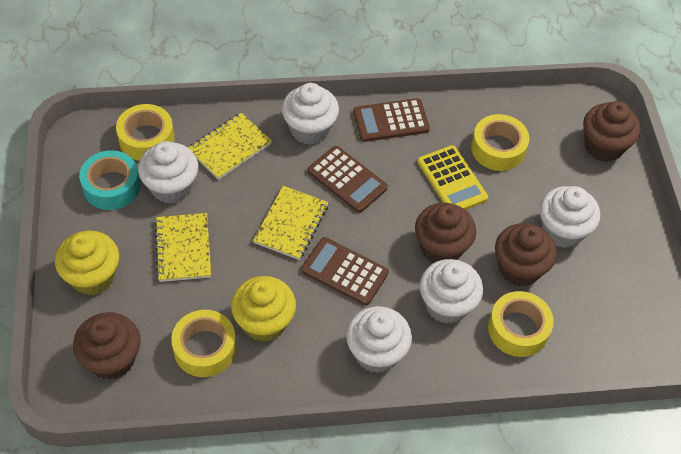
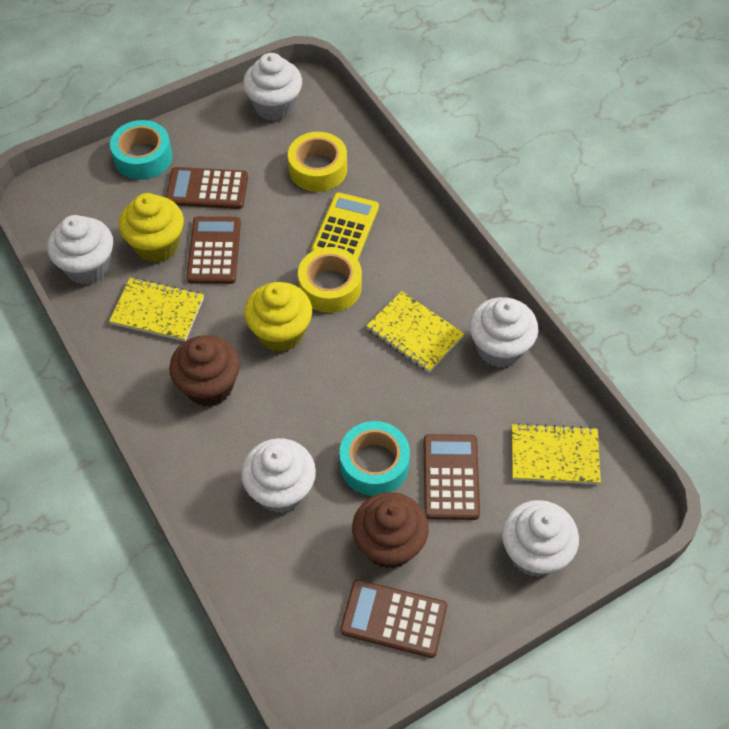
brown calculator: [301,237,389,305] [308,146,388,213] [353,98,430,142] = 3 -> [166,167,248,209] [187,216,241,284] [340,579,447,658] [424,434,480,520] = 4
brown cupcake: [73,312,141,380] [415,203,476,263] [495,223,557,287] [583,101,641,162] = 4 -> [169,335,240,407] [352,492,429,569] = 2
turquoise tape: [79,150,141,210] = 1 -> [110,120,173,180] [339,421,410,496] = 2
yellow tape: [116,104,175,161] [171,310,236,377] [471,114,529,171] [488,291,554,357] = 4 -> [288,132,347,192] [298,247,362,313] = 2

